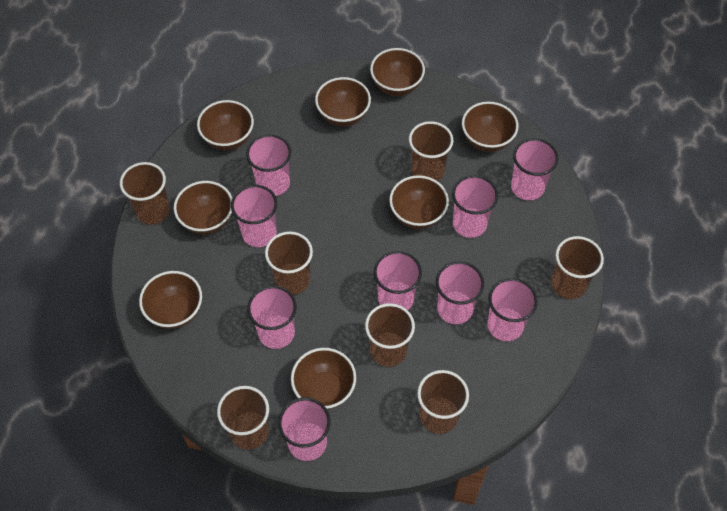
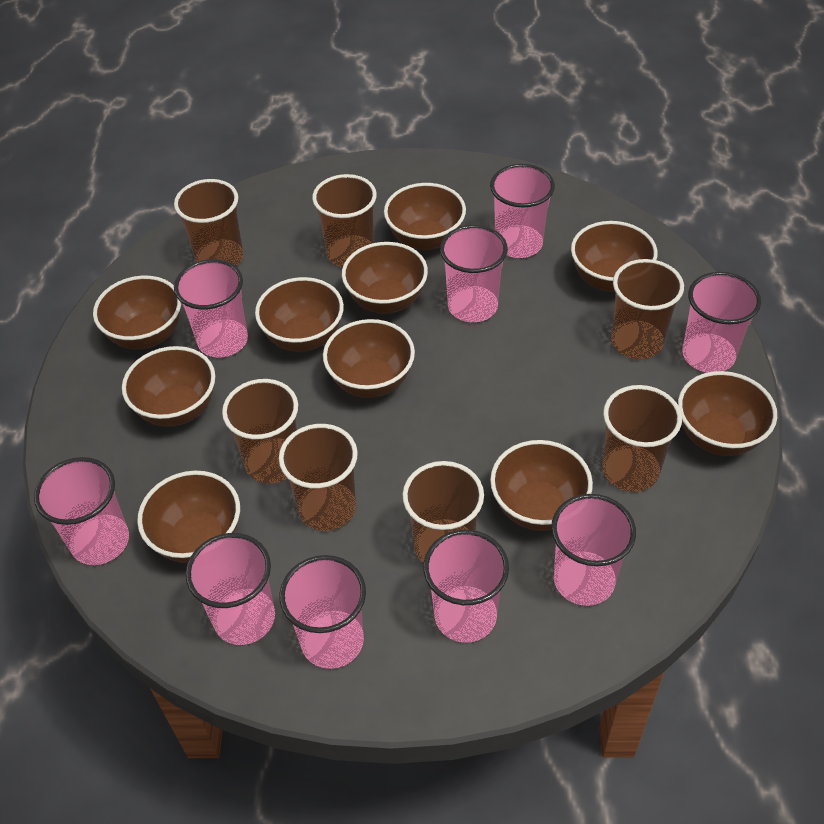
brown bowl: [139,271,202,329] [174,181,232,235] [197,100,254,150] [291,348,356,409] [315,77,371,127] [370,48,425,96] [389,175,449,229] [462,102,518,152] = 8 -> [93,276,181,349] [122,346,215,427] [137,471,240,563] [255,277,344,352] [323,319,415,398] [342,242,428,314] [384,183,466,251] [490,440,593,531] [571,221,658,292] [678,371,777,456] = 10

